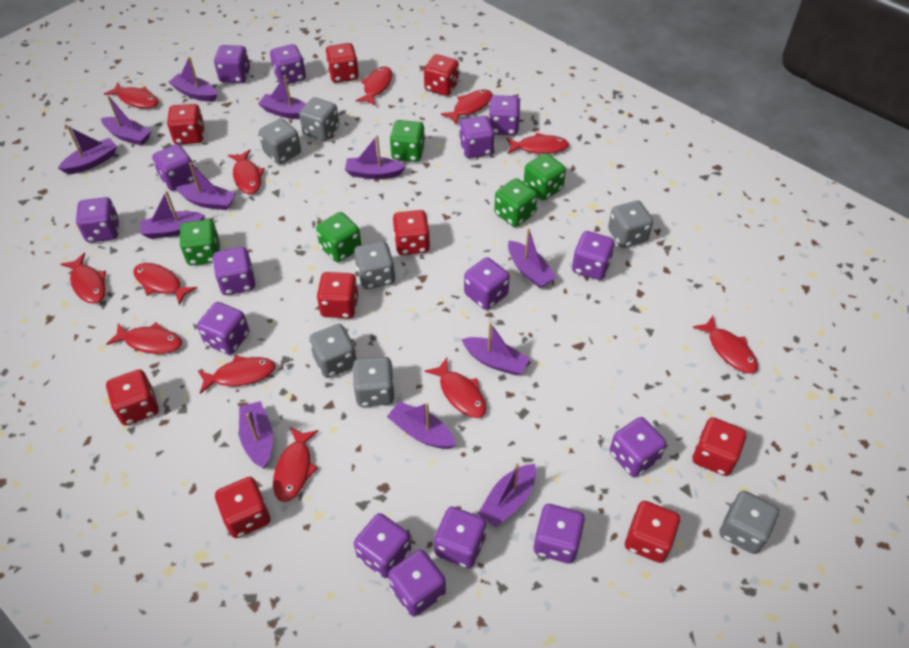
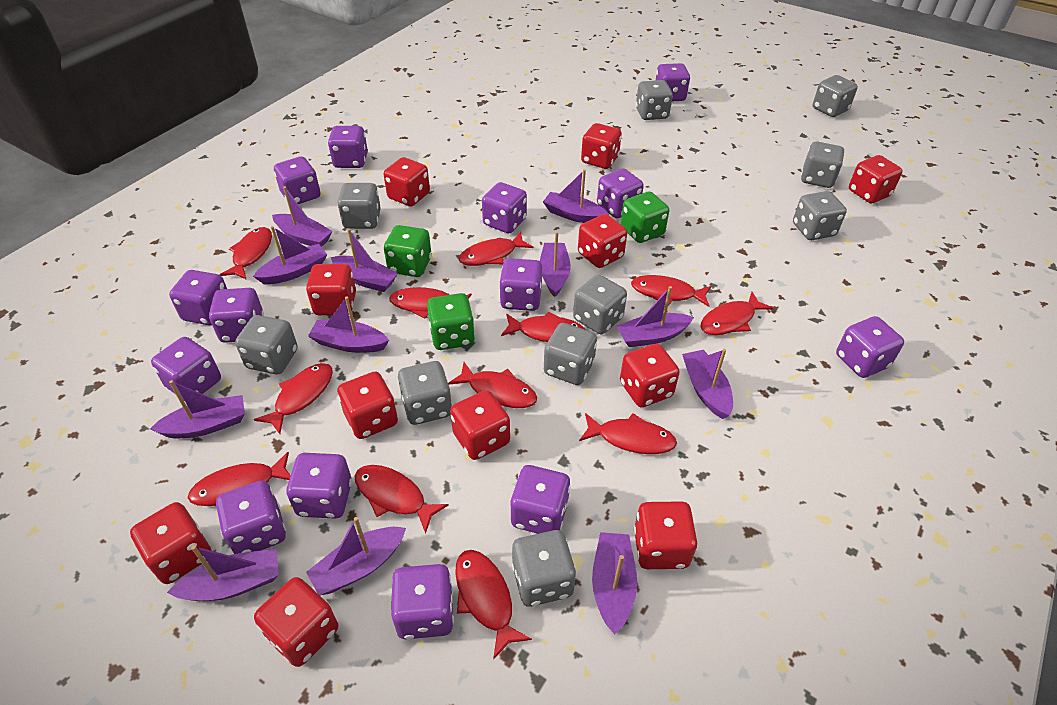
green dice: [179,219,220,265] [316,212,361,262] [390,120,425,162] [494,178,537,227] [524,153,566,200] = 5 -> [384,225,432,277] [427,293,475,350] [621,191,669,243] = 3
grey dice: [259,119,301,164] [299,97,339,141] [309,324,357,378] [353,357,395,407] [354,241,395,289] [608,201,653,248] [719,491,779,554] = 7 -> [235,315,298,374] [337,183,381,229] [398,361,452,425] [512,530,576,607] [544,323,597,385] [573,275,627,334] [636,80,673,120] [793,191,847,240] [801,141,844,188] [813,75,858,117] = 10
purple dice: [76,197,119,243] [152,144,195,191] [197,302,249,355] [213,247,255,295] [214,45,250,83] [270,44,306,84] [354,513,411,578] [388,549,446,617] [434,507,487,568] [459,116,494,158] [464,257,510,310] [489,95,520,135] [533,504,585,564] [572,231,615,280] [610,417,666,477] = 15 -> [151,337,221,401] [169,270,227,326] [209,288,264,343] [216,480,286,554] [274,156,320,204] [286,453,352,519] [328,126,368,168] [391,564,454,639] [482,182,527,233] [499,258,542,311] [510,465,571,534] [597,168,644,219] [656,63,690,101] [836,316,904,378] = 14
red dice: [106,369,159,426] [167,104,205,144] [215,477,270,538] [317,272,358,318] [325,43,359,83] [393,210,430,255] [424,54,459,96] [625,501,680,563] [692,417,746,476] = 9 -> [130,502,211,584] [254,577,338,667] [306,264,356,315] [338,372,398,439] [384,157,430,207] [450,390,510,460] [578,214,627,268] [581,123,622,169] [620,344,680,407] [634,501,697,569] [849,155,903,203] = 11

